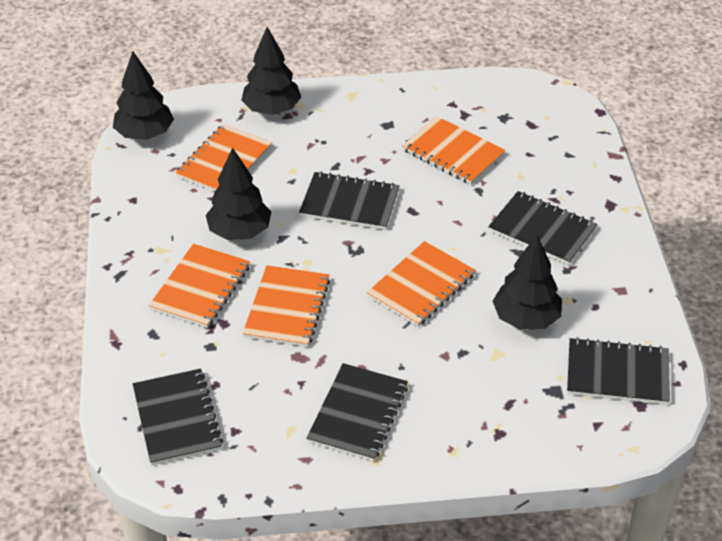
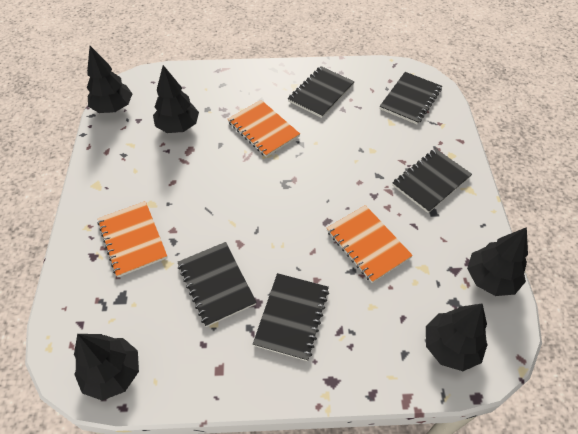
black tree: [113,51,174,140] [206,147,271,240] [241,27,301,115] [493,235,562,330] = 4 -> [74,334,139,401] [87,46,132,113] [153,65,199,133] [426,304,488,371] [467,227,528,296] = 5
orange notebook: [149,244,250,328] [175,124,272,192] [243,265,330,347] [367,241,475,327] [402,116,505,185] = 5 -> [98,201,168,277] [228,100,300,157] [327,205,413,283] = 3

